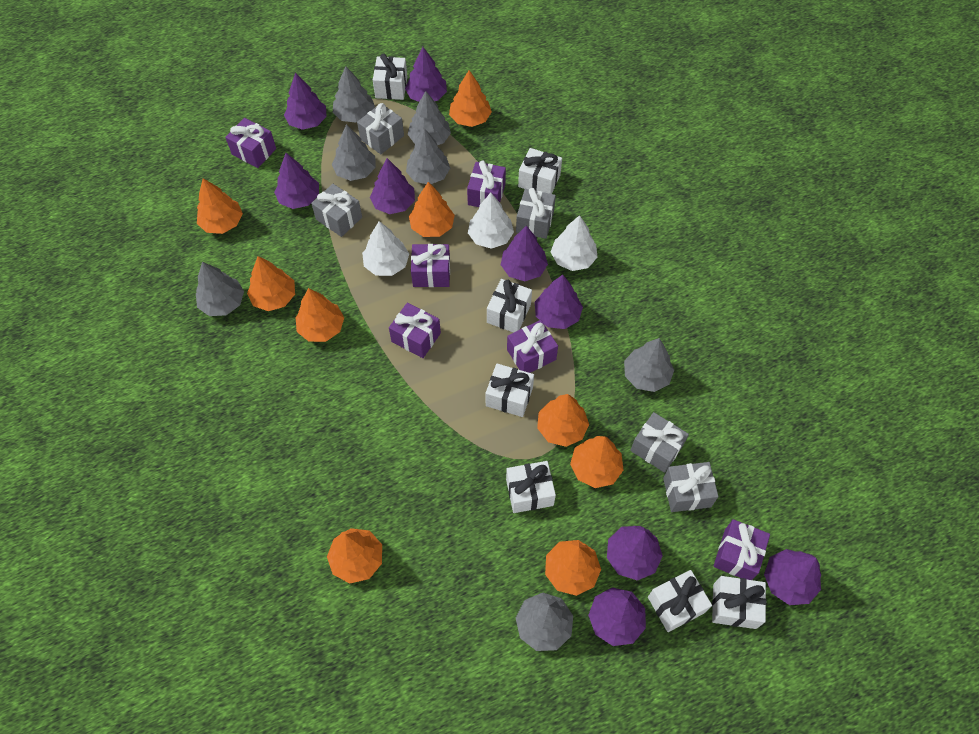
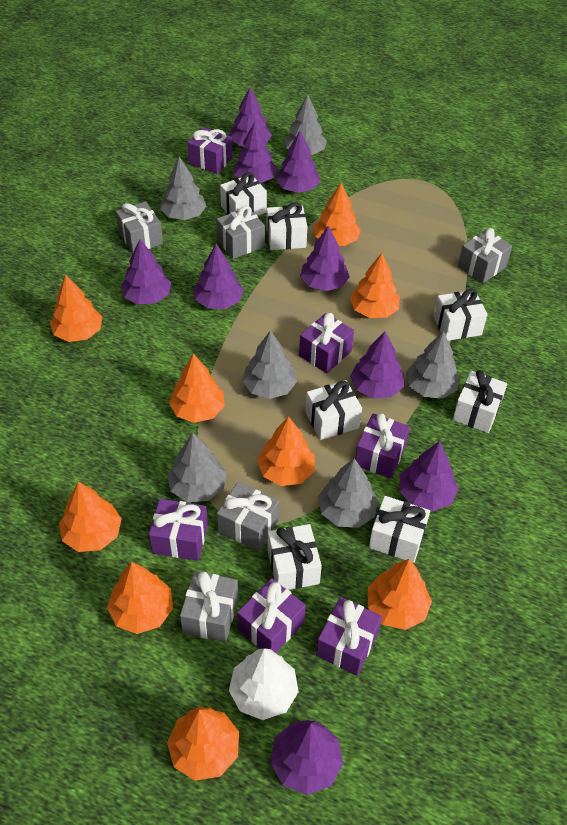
grey tree: [196,262,244,316] [332,124,376,181] [333,66,375,123] [406,128,450,184] [408,91,451,145] [516,593,573,651] [624,338,674,392] = 7 -> [160,157,206,220] [167,433,227,502] [242,330,297,399] [284,95,327,155] [318,458,378,528] [406,331,460,399] = 6
white tree: [362,221,409,276] [468,193,514,249] [551,215,597,271] = 3 -> [229,648,299,720] = 1

